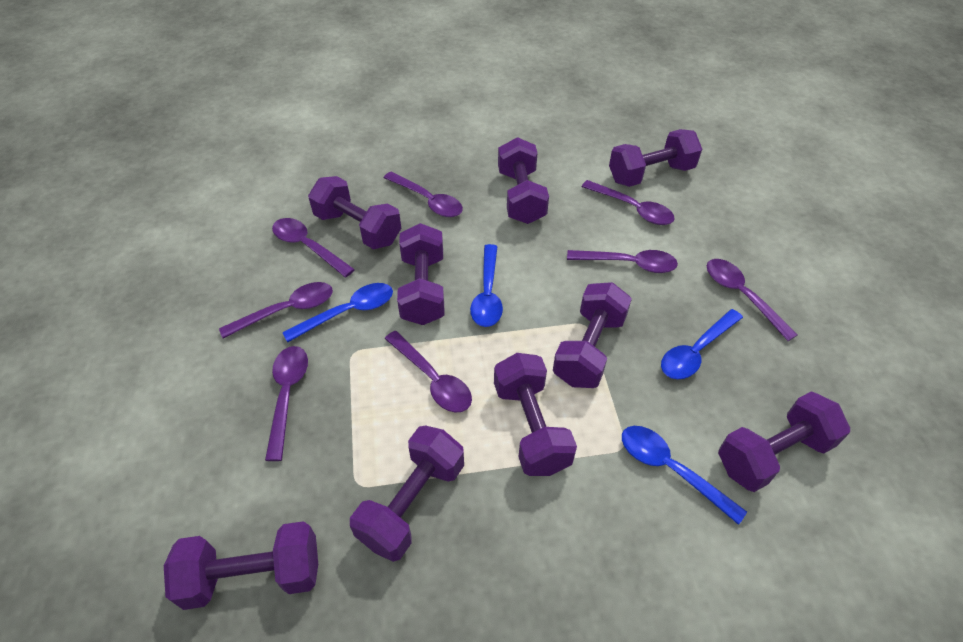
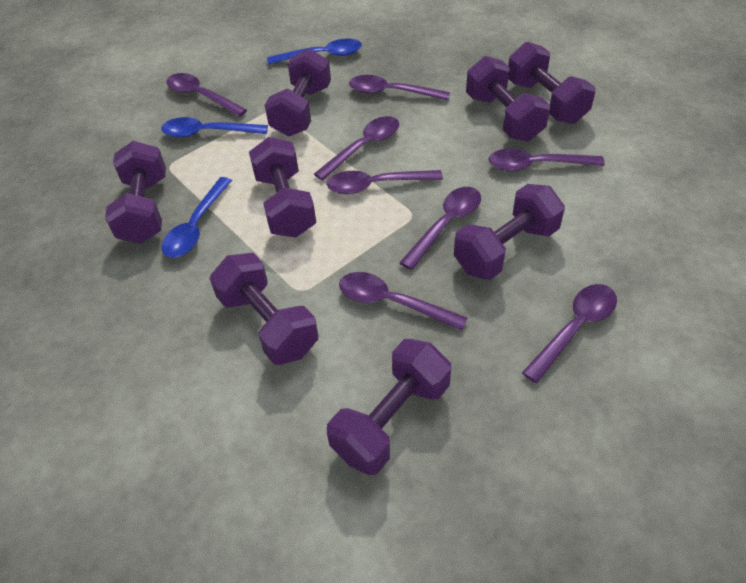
blue spoon: [282,283,393,342] [470,244,503,327] [622,426,747,525] [661,309,743,379] = 4 -> [161,117,268,137] [162,177,232,258] [267,39,362,65] = 3
purple dumbbell: [164,521,318,610] [308,176,401,249] [350,425,464,562] [397,223,445,325] [494,353,577,476] [498,137,549,224] [553,282,632,388] [609,129,702,187] [718,391,850,492] = 9 -> [105,141,166,244] [209,253,319,365] [249,137,316,238] [265,49,331,136] [327,339,451,475] [454,184,565,280] [466,56,550,141] [508,42,595,124] = 8

